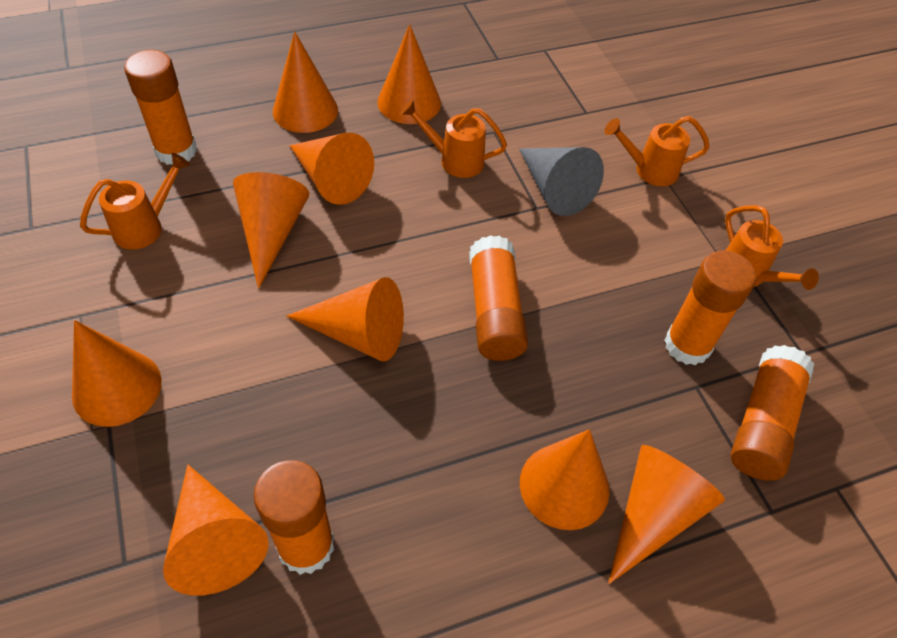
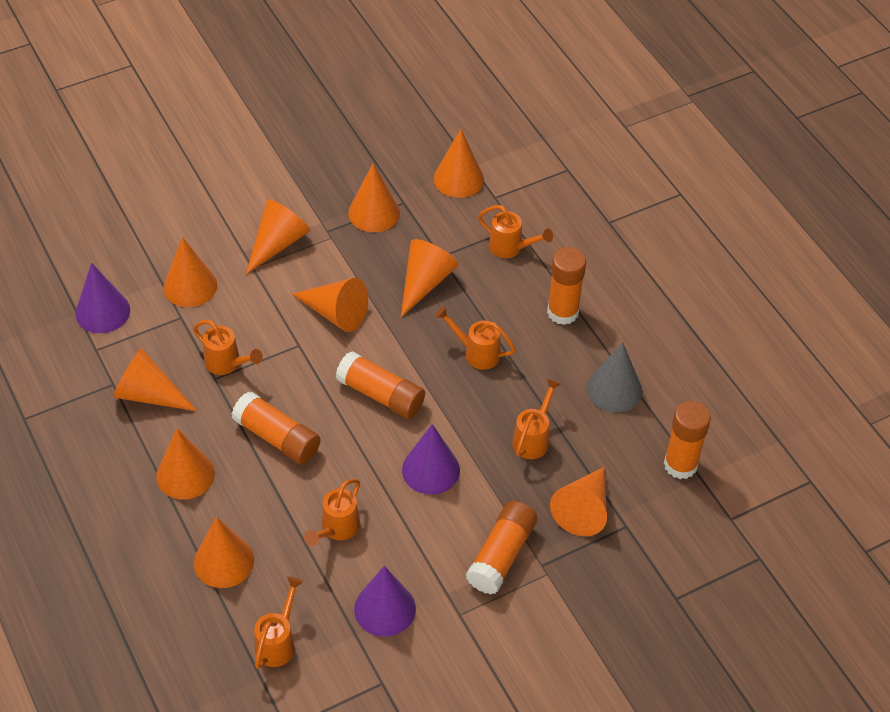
orange cone: [72,320,162,427] [163,465,269,596] [233,172,309,289] [273,31,338,133] [287,277,404,361] [289,133,374,205] [377,24,441,124] [520,429,609,530] [608,445,725,584] = 9 -> [113,348,197,411] [156,428,215,499] [163,237,217,307] [194,517,254,588] [246,199,310,274] [292,278,368,332] [348,163,400,232] [401,239,458,317] [433,129,484,198] [550,467,607,536] = 10
orange watering can: [80,153,190,249] [400,99,507,178] [605,116,710,186] [725,205,819,290] = 4 -> [193,320,263,375] [254,577,303,669] [304,479,360,546] [435,306,516,370] [478,205,553,258] [512,378,561,459] = 6
purple cone: none = 0 -> [75,263,130,333] [354,566,416,637] [402,424,460,495] = 3

